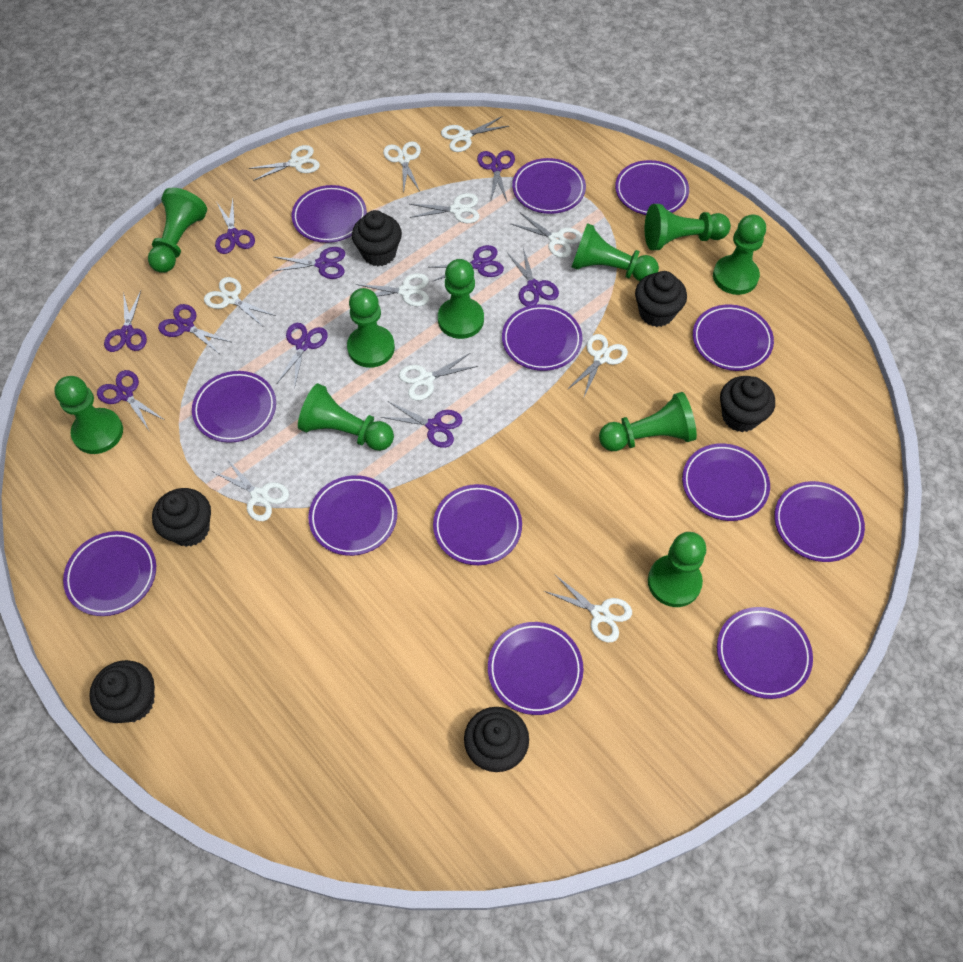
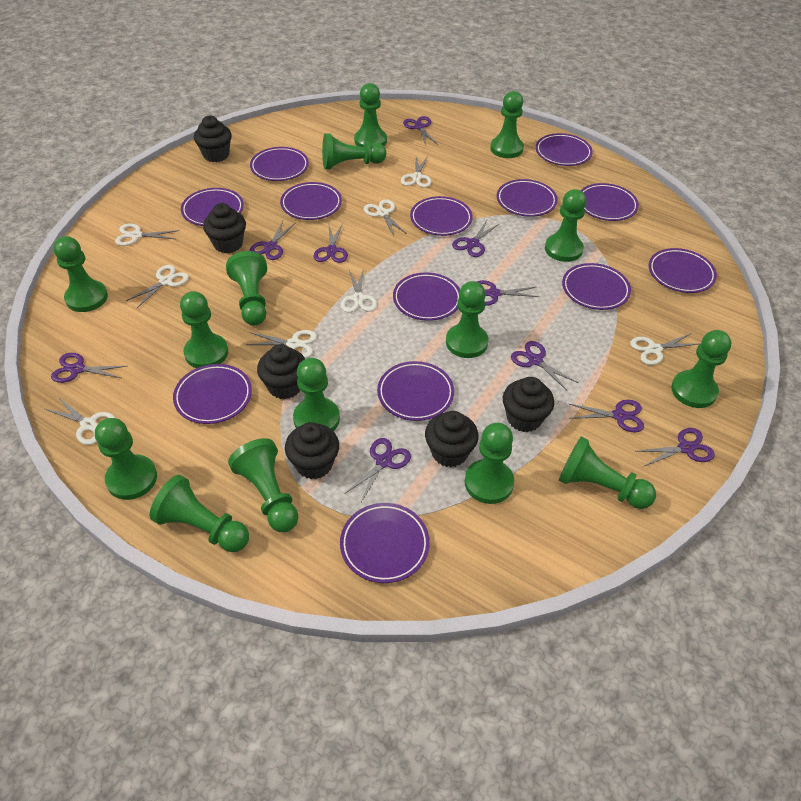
green pawn: [54,376,123,454] [148,188,207,273] [298,383,394,451] [347,288,395,368] [438,259,484,339] [572,223,659,281] [599,392,697,451] [645,204,731,250] [648,532,706,607] [713,214,766,295] = 10 -> [53,236,108,312] [95,418,157,500] [150,475,249,552] [180,291,228,368] [226,251,267,325] [228,438,298,532] [293,358,340,431] [322,133,386,170] [354,83,387,147] [446,281,488,358] [464,423,514,504] [490,91,524,158] [545,189,587,262] [559,437,656,509] [671,330,732,408] = 15
white scissors: [204,277,276,326] [212,458,289,521] [249,145,320,181] [356,273,429,306] [383,141,421,194] [399,353,478,401] [409,193,479,223] [441,116,509,152] [511,213,582,258] [544,575,632,643] [567,334,628,399] = 11 -> [45,397,115,445] [115,224,179,246] [126,265,189,308] [246,330,317,358] [341,268,377,312] [364,199,407,237] [401,155,432,188] [630,333,698,365] = 8

